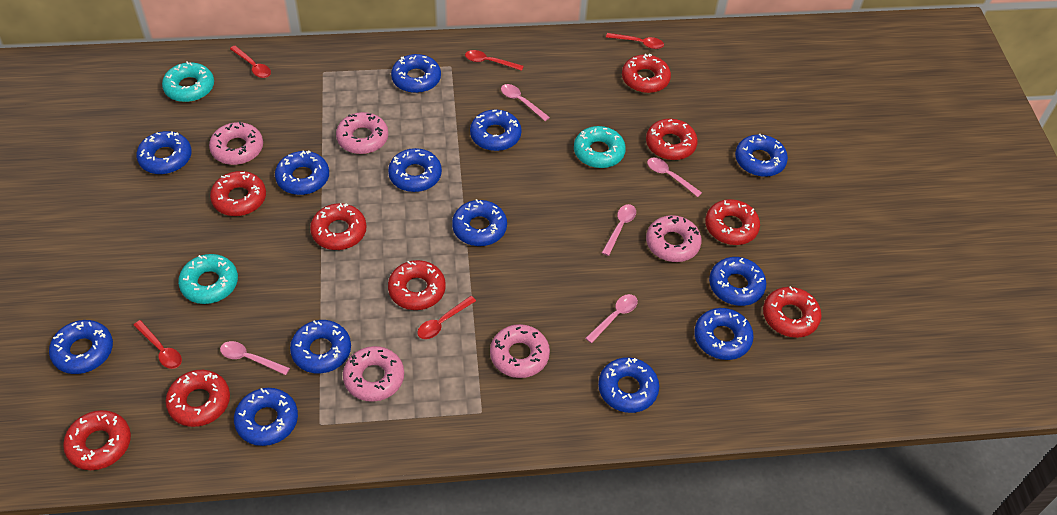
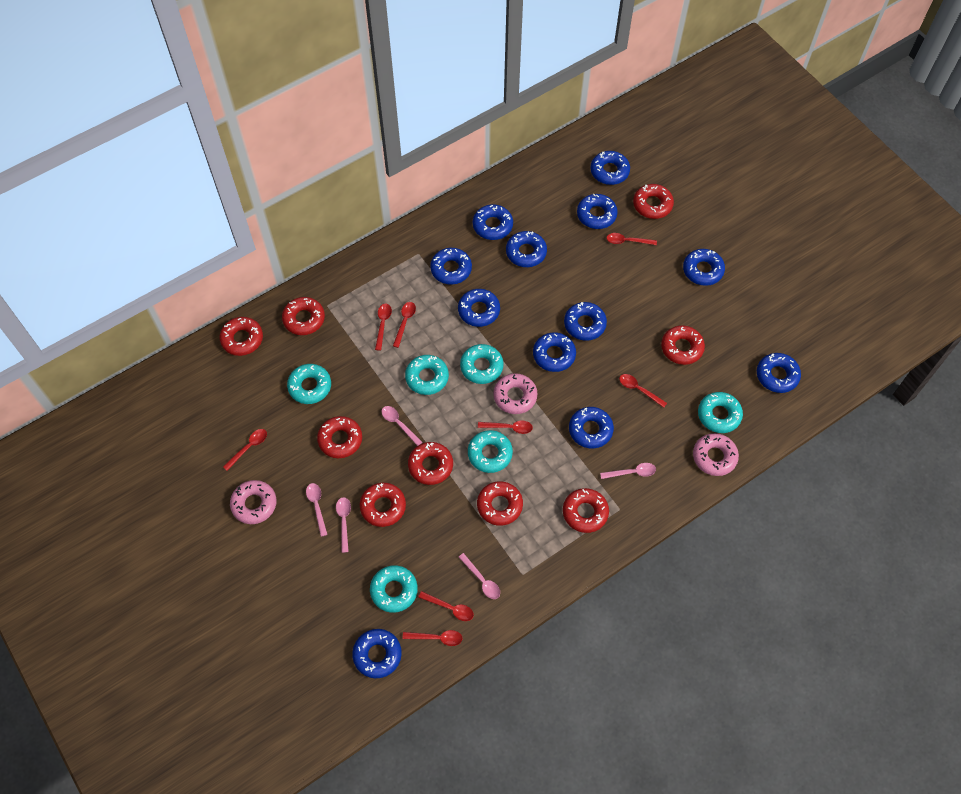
blue donut: [49,320,113,374] [136,131,192,174] [234,388,298,446] [275,150,329,195] [290,320,351,373] [388,148,442,192] [391,54,441,93] [452,199,507,246] [470,109,522,151] [598,357,659,413] [694,308,754,360] [709,257,766,306] [735,134,788,177] = 13 -> [352,629,402,678] [430,248,472,285] [458,289,500,327] [473,204,513,240] [506,231,547,267] [533,332,576,372] [564,302,607,341] [569,407,614,449] [577,194,618,229] [590,151,630,185] [683,249,725,286] [757,353,801,393] = 12
pink donut: [209,121,263,165] [336,112,388,154] [343,346,404,402] [490,324,550,378] [646,215,702,262] = 5 -> [230,480,276,524] [493,373,538,414] [693,433,739,476] = 3
red spoon: [133,320,182,369] [230,46,271,78] [417,296,476,339] [465,50,524,71] [606,33,664,49] = 5 -> [223,429,267,471] [375,304,392,351] [393,302,416,348] [403,630,463,646] [418,591,474,621] [478,421,533,434] [607,233,657,245] [619,374,667,408] = 8
turquoise donut: [162,61,214,102] [178,254,238,304] [574,126,626,168] = 3 -> [287,364,331,404] [370,565,418,613] [405,355,449,395] [460,344,504,384] [468,430,513,473] [698,392,743,433] = 6

